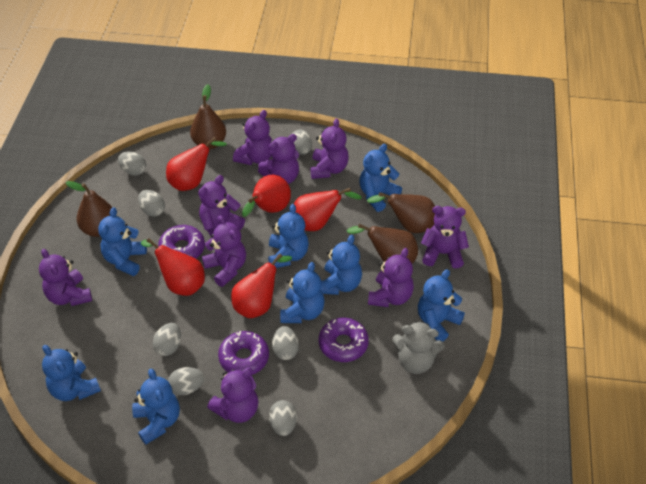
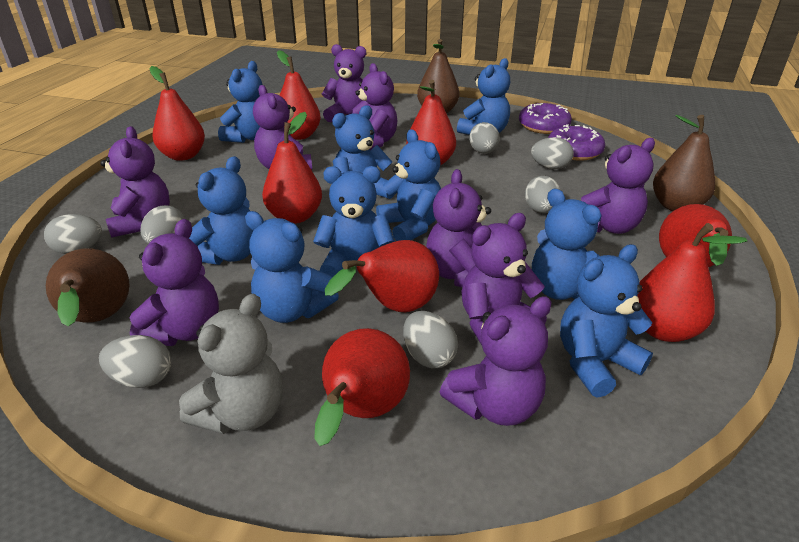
blue teddy bear: [42,345,101,401] [98,207,147,276] [132,368,180,445] [268,204,309,268] [280,262,325,323] [321,235,362,295] [360,144,402,212] [418,269,465,342] = 8 -> [189,156,253,265] [218,61,263,143] [245,211,339,323] [313,166,395,278] [332,105,394,199] [376,129,441,241] [457,58,510,135] [532,188,602,300] [560,244,653,398] = 9
brown pear: [66,181,113,237] [190,84,226,149] [347,224,418,263] [367,192,435,233] = 4 -> [46,249,129,327] [417,39,459,114] [653,115,715,211] = 3
purple donut: [158,225,205,259] [218,331,269,375] [319,318,369,362] = 3 -> [519,103,572,134] [548,124,605,161] = 2
red pear: [141,238,205,296] [166,137,227,191] [231,253,292,318] [242,175,291,217] [294,188,362,231] = 5 -> [149,66,205,161] [262,112,322,224] [277,50,321,140] [314,328,410,446] [325,240,439,312] [406,80,456,165] [637,223,747,342] [659,204,732,267] = 8

